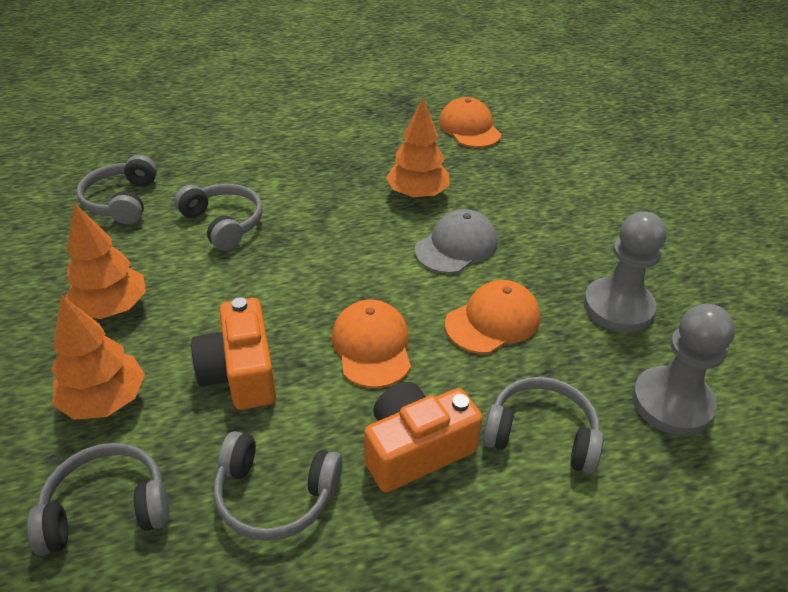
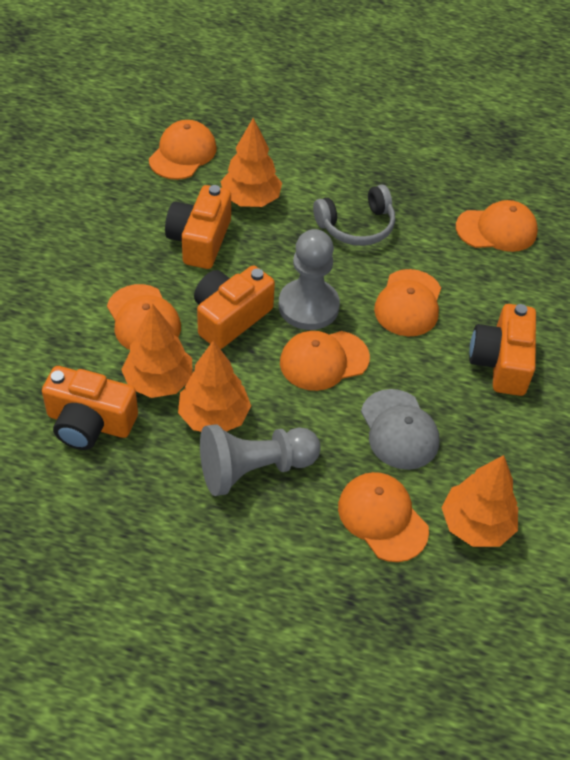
grey headphones: [27,443,169,556] [76,155,157,224] [174,184,263,250] [214,431,343,541] [482,377,603,474] = 5 -> [313,184,395,246] = 1
orange camera: [191,297,276,410] [364,382,483,493] = 2 -> [42,366,138,450] [165,185,231,269] [194,266,275,349] [469,304,536,396] = 4
orange cap: [332,300,411,388] [439,97,501,148] [445,280,540,354] = 3 -> [107,284,181,350] [149,120,217,180] [280,331,370,391] [338,472,429,562] [374,269,441,336] [456,200,538,252] = 6
orange tree: [51,295,145,420] [65,204,146,319] [386,97,450,199] = 3 -> [121,304,192,398] [178,341,251,432] [220,118,282,207] [441,455,518,547] = 4

